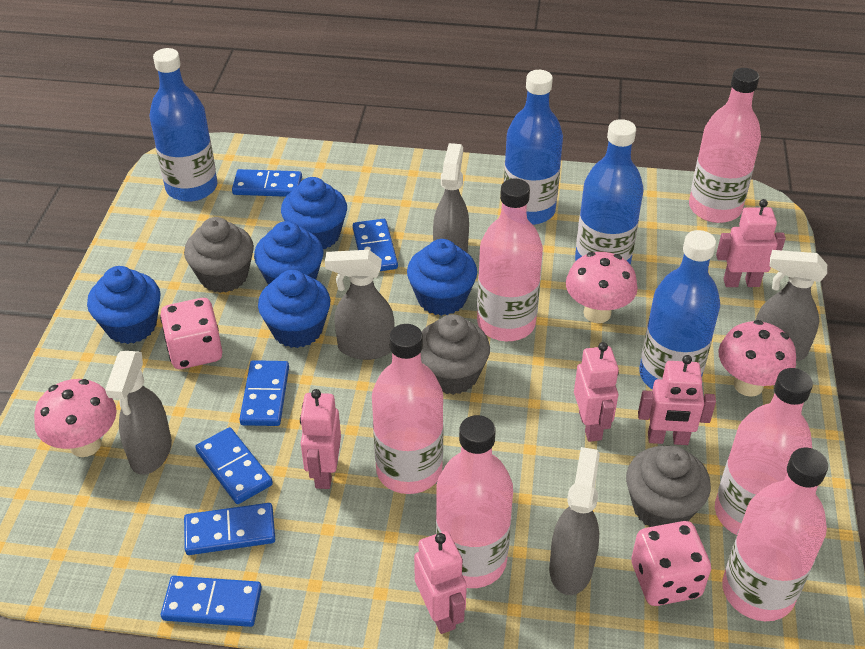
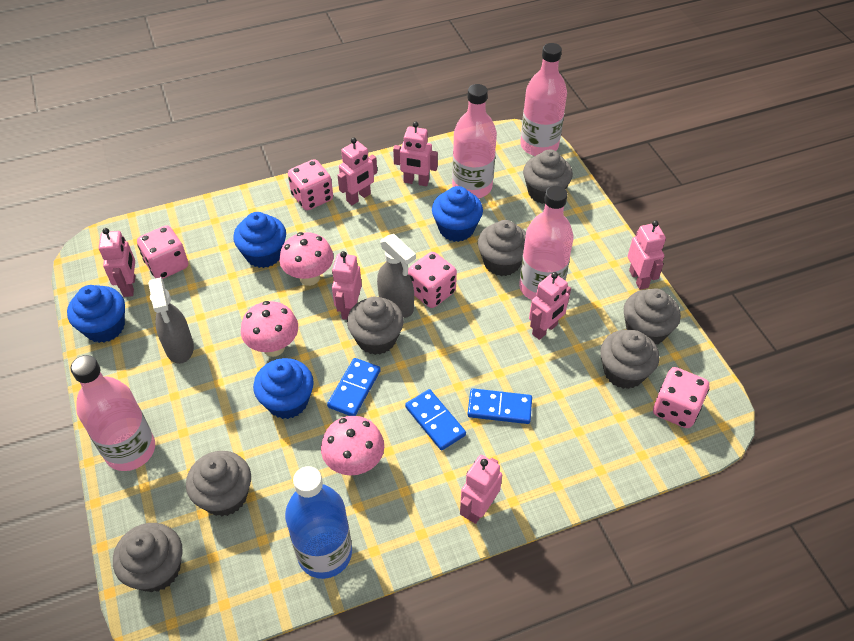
blue bottle: [149,48,218,202] [504,70,563,225] [575,119,644,265] [639,230,720,389] = 4 -> [285,466,352,579] = 1
blue cupcake: [87,266,161,344] [254,221,323,285] [258,270,330,348] [281,177,347,249] [407,239,477,316] = 5 -> [67,285,125,343] [233,212,286,268] [253,358,314,419] [432,186,483,242] = 4
blue domino: [161,576,262,627] [184,503,275,555] [195,427,273,504] [232,169,302,197] [239,360,289,426] [353,219,398,271] = 6 -> [327,358,381,416] [405,389,466,450] [467,388,532,424] = 3
grey cupcake: [184,217,254,293] [421,314,490,395] [626,446,711,527] = 3 -> [113,523,183,592] [186,451,251,516] [347,297,404,355] [478,220,526,276] [523,150,573,204] [600,330,659,389] [624,288,681,344] = 7
grey spray bottle: [105,351,172,475] [325,250,395,360] [433,143,469,253] [549,447,600,595] [756,250,827,361] = 5 -> [148,277,194,364] [377,234,416,318] = 2
pink bottle: [372,324,444,494] [436,415,513,588] [477,178,543,341] [689,68,761,223] [715,368,813,535] [722,448,828,621] = 6 -> [71,355,155,471] [452,84,497,198] [519,186,573,300] [520,43,567,156] = 4
pink dice: [160,298,223,369] [631,521,711,606] = 2 -> [137,225,188,279] [288,159,333,210] [408,252,457,308] [653,367,709,428] = 4
pink robot: [300,389,341,489] [414,531,467,634] [574,342,619,442] [638,355,716,445] [716,199,786,287] = 5 -> [99,228,135,297] [332,251,362,320] [338,138,377,205] [393,122,438,186] [460,455,502,524] [529,272,571,340] [628,220,666,290] = 7

